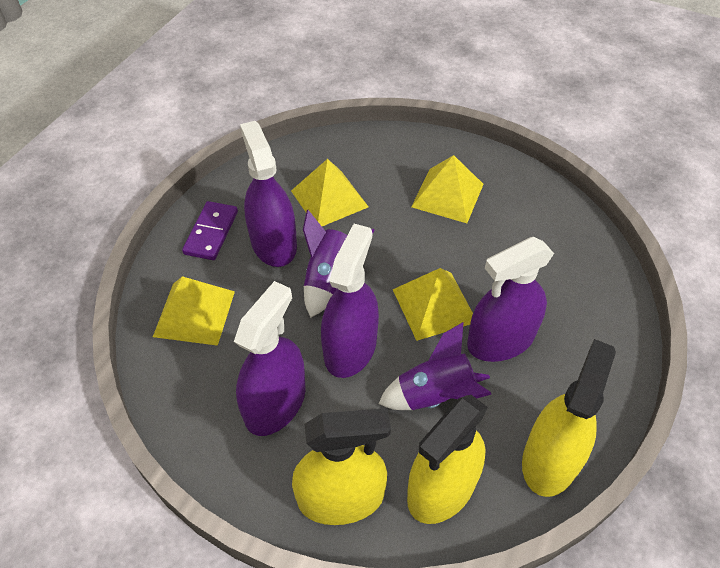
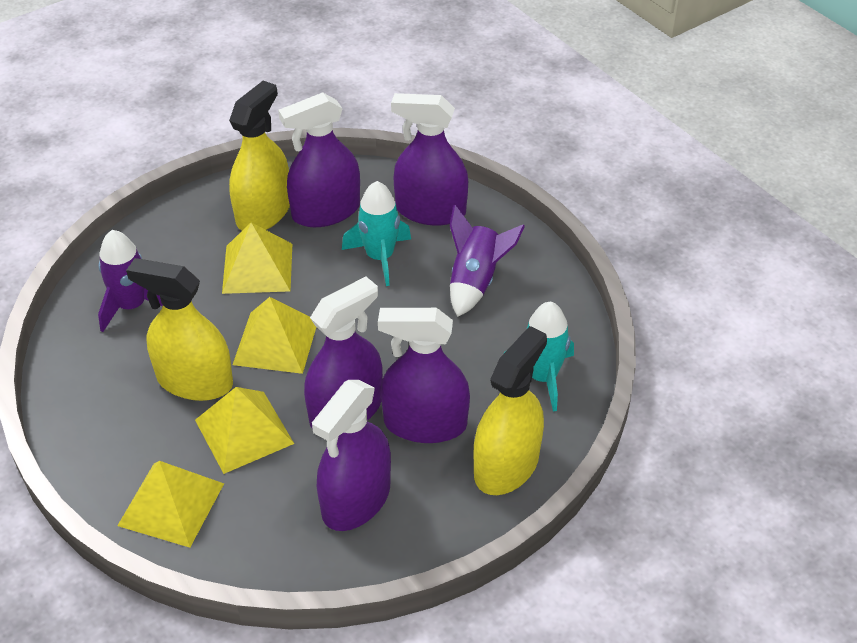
purple domino: [182,201,238,260] = 1 -> none = 0
purple spray bottle: [234,281,306,436] [240,121,297,267] [321,224,379,378] [467,237,554,362] = 4 -> [278,93,360,227] [304,277,383,429] [312,380,391,531] [378,308,470,443] [391,93,468,225] = 5
turquoise rocket: none = 0 -> [342,181,411,286] [504,302,574,412] = 2

